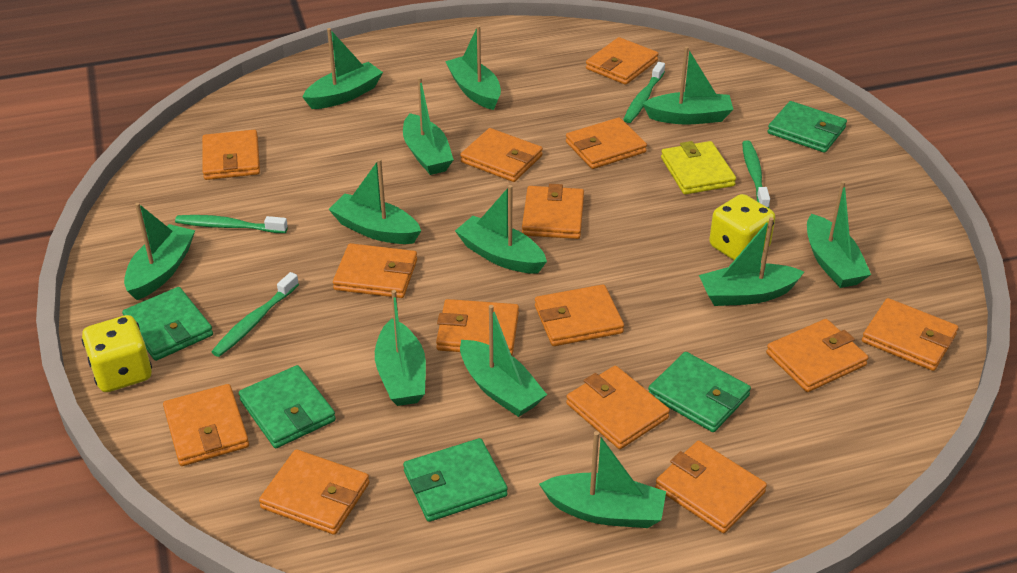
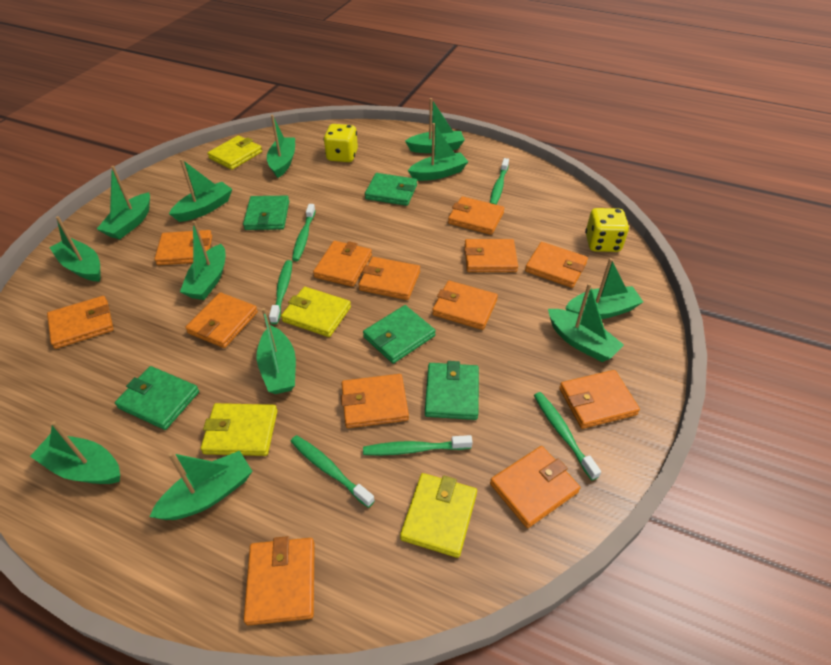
green toothbrush: [175,215,288,233] [211,272,299,357] [623,62,665,123] [742,140,770,208] = 4 -> [269,260,292,324] [290,435,375,508] [292,204,316,261] [363,435,473,456] [490,158,509,205] [534,392,601,480] = 6
orange wallet: [163,384,249,466] [202,130,260,180] [259,449,369,535] [333,243,417,298] [436,299,519,355] [460,128,543,182] [522,184,584,239] [535,284,624,346] [566,117,647,169] [566,366,670,449] [586,37,658,85] [655,441,767,533] [766,319,868,392] [862,298,958,371] = 14 -> [47,296,113,349] [154,230,212,265] [185,293,258,348] [244,536,315,625] [313,241,372,287] [341,374,409,428] [358,257,420,300] [432,281,498,330] [448,196,504,235] [464,239,518,272] [490,446,580,528] [525,242,588,288] [559,370,640,429] = 13
yellow wallet: [661,141,736,195] = 1 -> [201,403,277,456] [207,135,262,170] [281,287,351,337] [400,473,477,558] = 4

